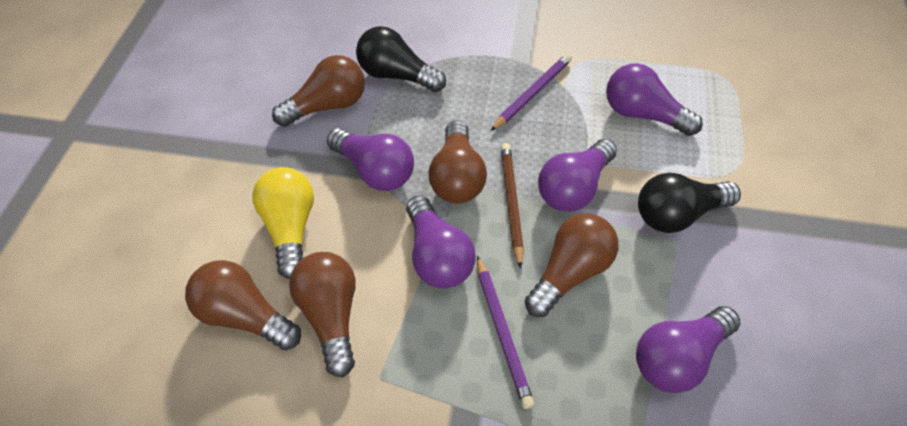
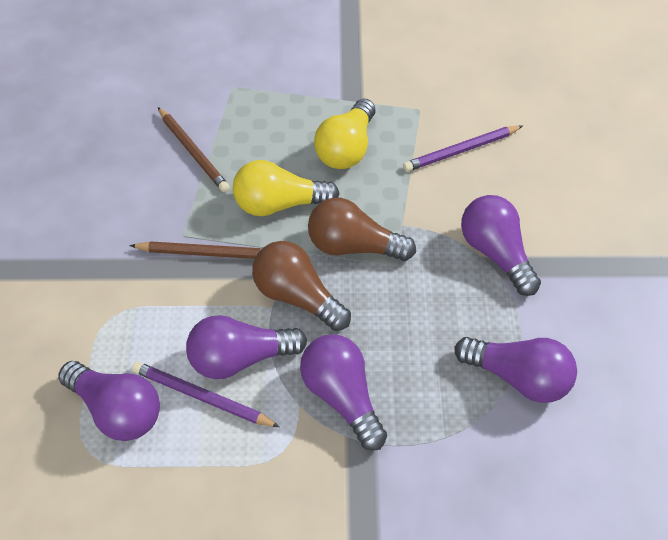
black light bulb: [356,26,446,92] [638,173,741,233] = 2 -> none = 0
brown light bulb: [185,260,301,350] [272,55,365,127] [289,252,355,377] [429,120,487,204] [525,213,618,317] = 5 -> [252,241,351,331] [308,198,416,261] = 2
brown pencil: [501,143,524,269] = 1 -> [129,241,262,259] [158,107,230,192] = 2
yellow light bulb: [252,167,314,279] = 1 -> [233,160,340,216] [314,99,375,169] = 2

